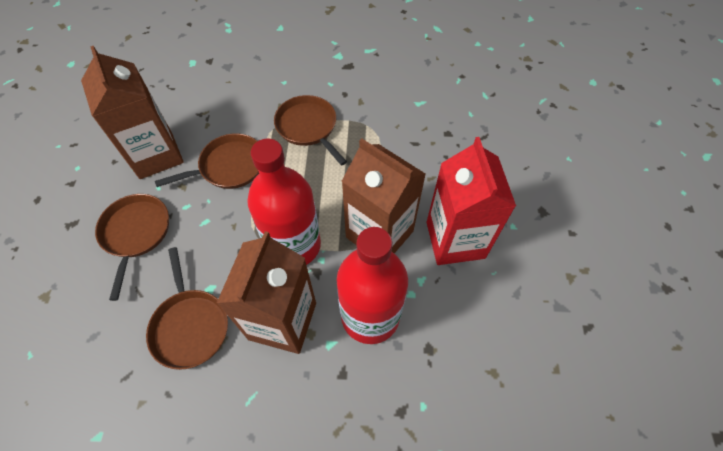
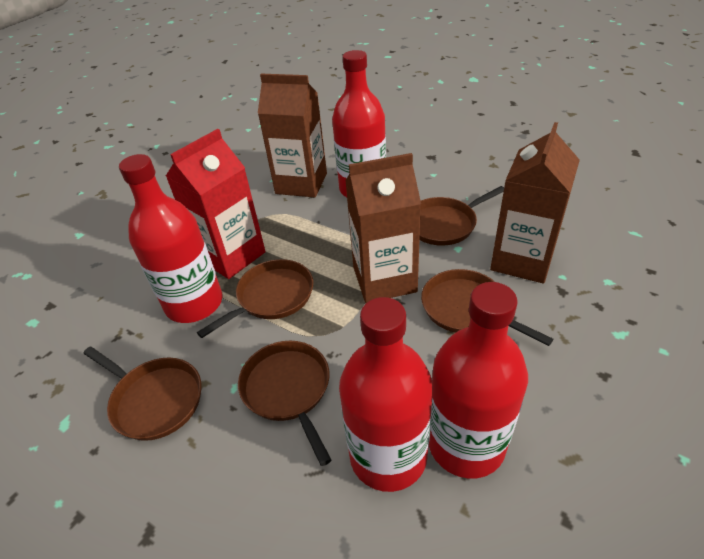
brown pan: [95,194,169,301] [146,247,228,370] [155,133,259,189] [274,95,347,166] = 4 -> [83,347,201,441] [197,259,313,338] [238,341,331,466] [419,186,504,246] [421,269,553,346] = 5
red bottle: [247,138,321,265] [337,227,408,344] = 2 -> [119,154,222,323] [332,50,386,197] [339,297,433,492] [429,282,528,479] = 4

